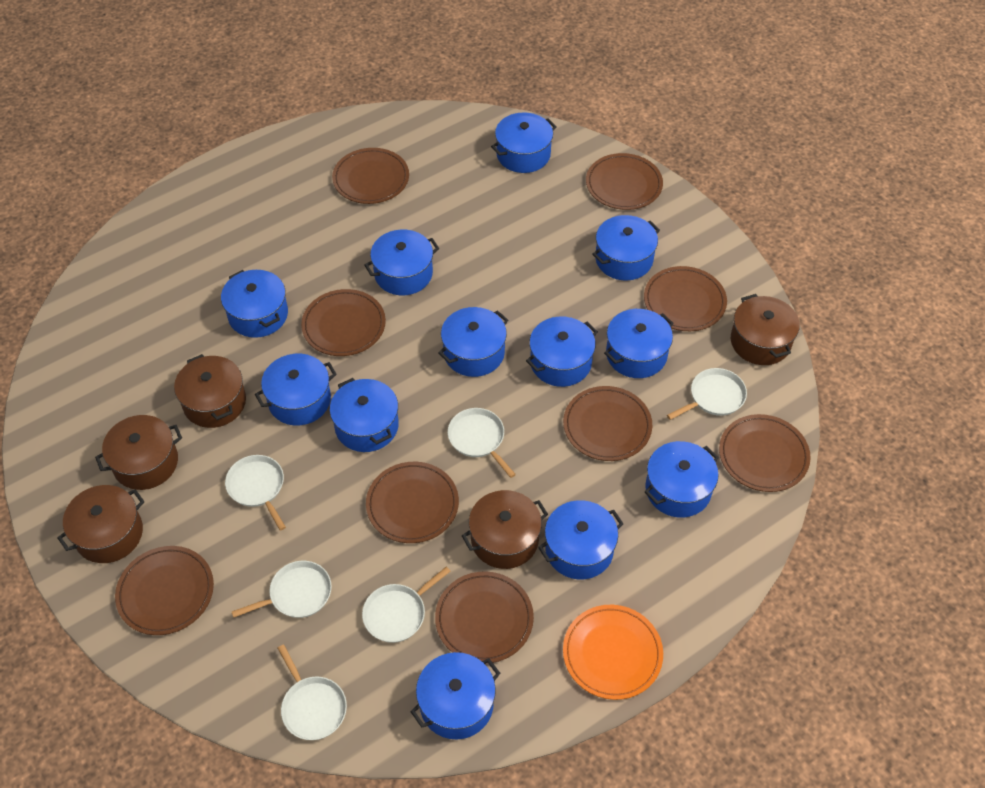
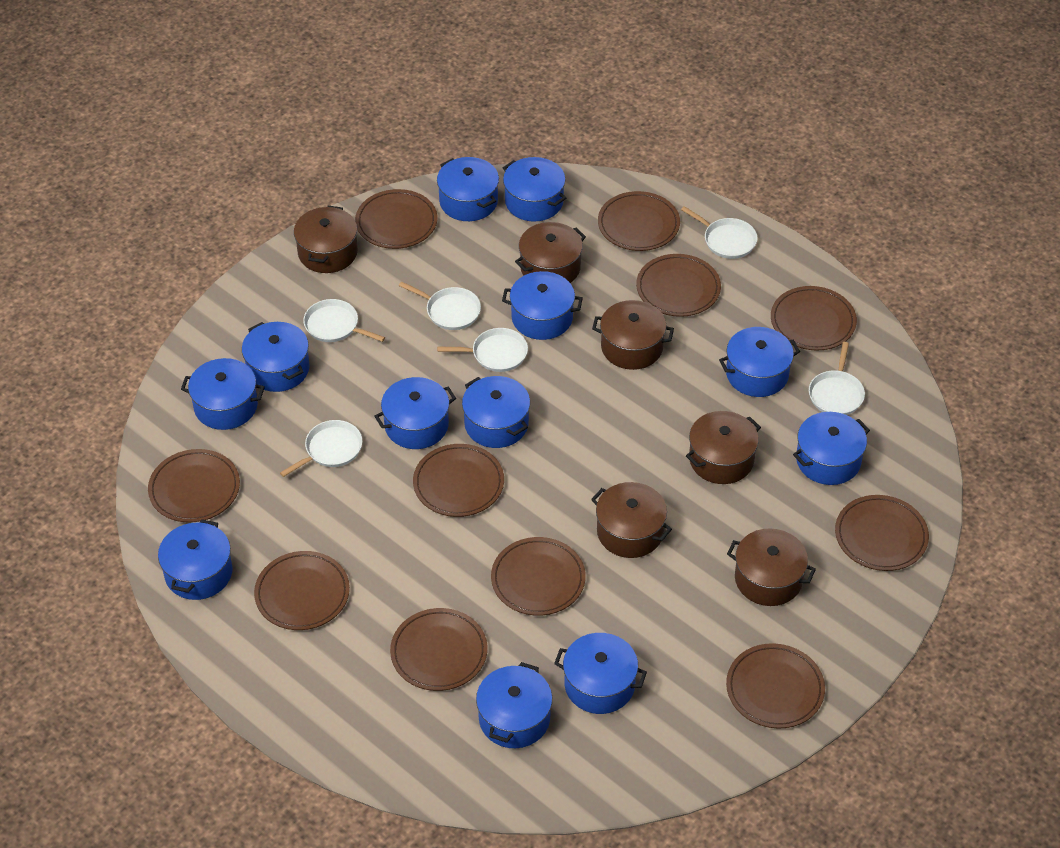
brown plate: [115,546,214,635] [301,289,386,356] [332,148,409,204] [366,462,459,543] [435,571,534,663] [563,386,652,461] [586,153,663,210] [644,266,727,331] [719,414,811,492] = 9 -> [148,449,240,523] [254,551,350,630] [355,189,437,249] [390,608,487,691] [413,444,504,517] [491,537,586,616] [598,191,680,251] [636,254,721,317] [726,643,825,728] [771,286,857,351] [835,495,929,571] = 11
brown pot: [57,485,145,563] [95,415,182,490] [174,354,246,428] [462,490,548,569] [731,294,800,365] = 5 -> [294,206,358,273] [515,222,586,283] [591,482,672,558] [592,300,674,370] [686,411,761,484] [727,528,816,606] = 6
orange plate: [563,605,663,700] = 1 -> none = 0

